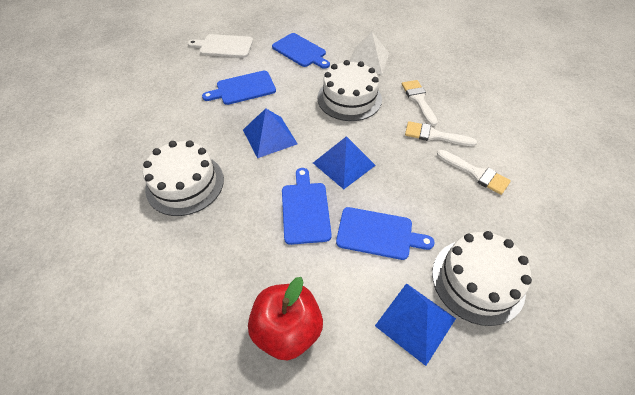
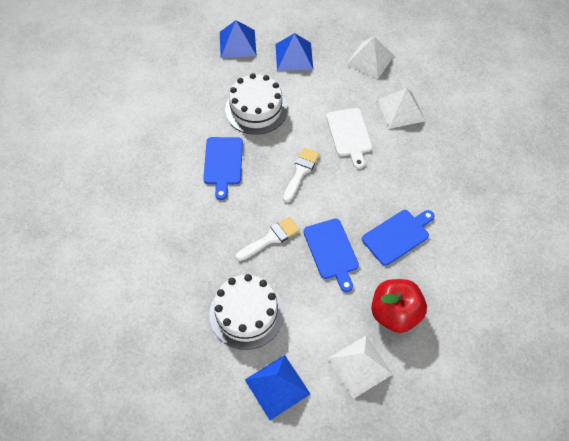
blue cutting board: [202,71,276,105] [272,33,330,69] [282,168,332,245] [336,207,435,260] = 4 -> [203,137,243,200] [303,218,359,292] [362,210,435,266] = 3
white brush: [402,80,438,126] [405,121,477,146] [437,150,511,195] = 3 -> [236,217,300,261] [283,148,319,203] = 2
white cake: [143,140,224,216] [317,60,382,121] [432,231,532,326] = 3 -> [209,274,284,350] [225,73,288,135] = 2
white pyramid: [350,32,389,75] = 1 -> [327,336,393,399] [346,37,394,79] [377,88,425,129] = 3

